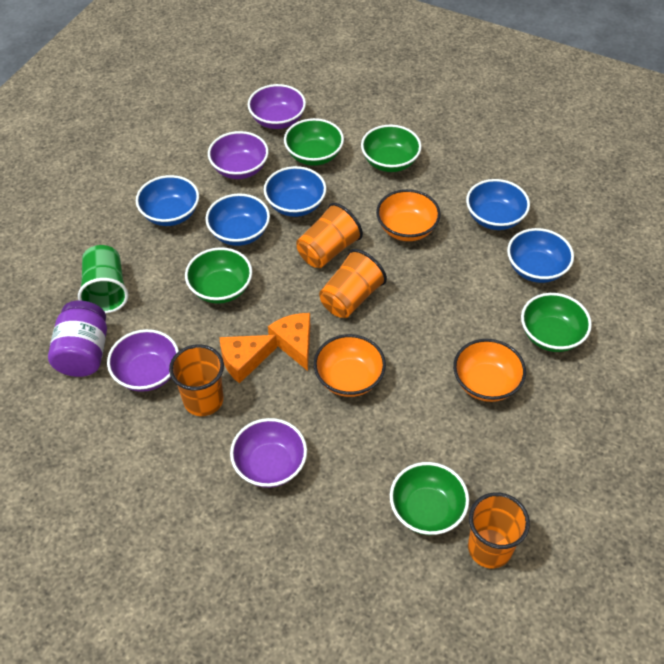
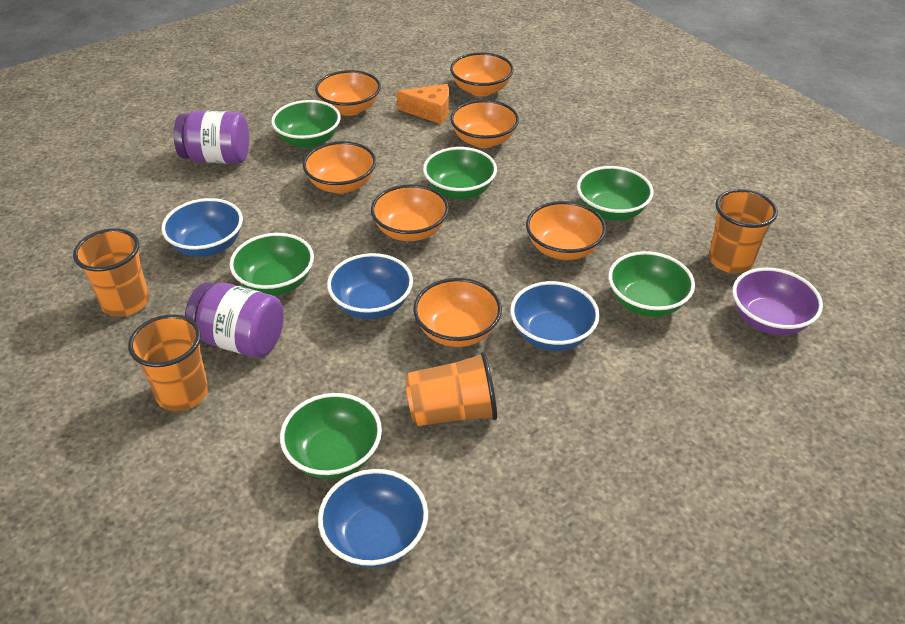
blue bowl: [136,175,199,226] [205,193,270,246] [264,166,327,217] [466,179,530,230] [507,228,574,283] = 5 -> [161,198,243,257] [318,469,428,568] [327,253,413,319] [510,281,600,351] = 4
green bowl: [185,247,252,304] [284,118,344,166] [361,125,422,172] [390,462,469,535] [521,293,592,352] = 5 -> [230,233,314,296] [271,100,341,148] [280,393,382,479] [423,147,497,200] [577,166,653,221] [608,251,695,317] = 6
green cup: [78,245,128,314] = 1 -> none = 0
orange bowl: [314,334,386,397] [376,189,441,241] [453,339,526,402] = 3 -> [303,141,376,194] [315,70,381,116] [371,184,449,241] [413,278,502,347] [450,52,514,96] [450,100,519,148] [526,201,606,260] = 7
orange cheese: [220,335,277,384] [268,313,310,371] = 2 -> [397,84,449,124] = 1
purple bowl: [107,329,179,392] [208,131,269,179] [230,418,307,488] [248,84,306,129] = 4 -> [733,268,823,335] = 1
purple jar: [48,301,107,377] = 1 -> [174,111,249,164] [185,282,284,358] = 2

